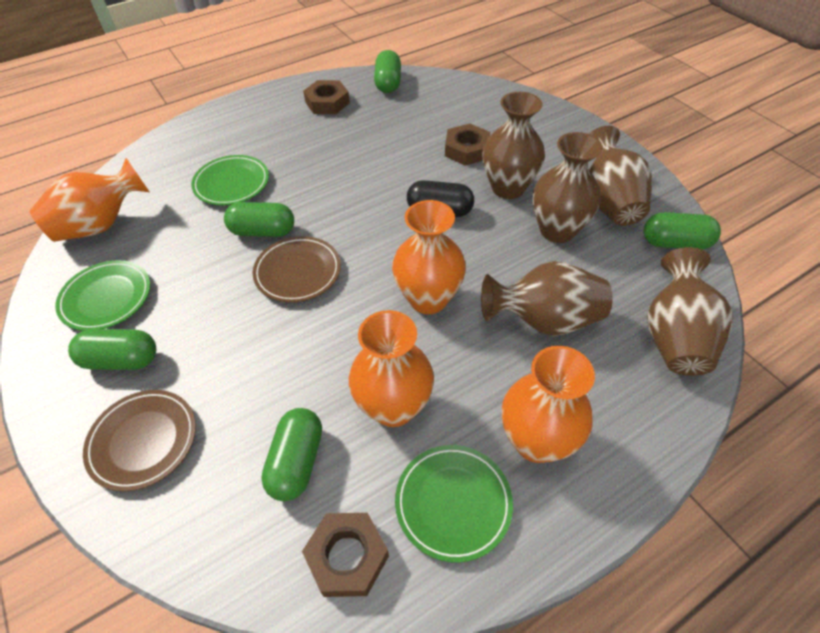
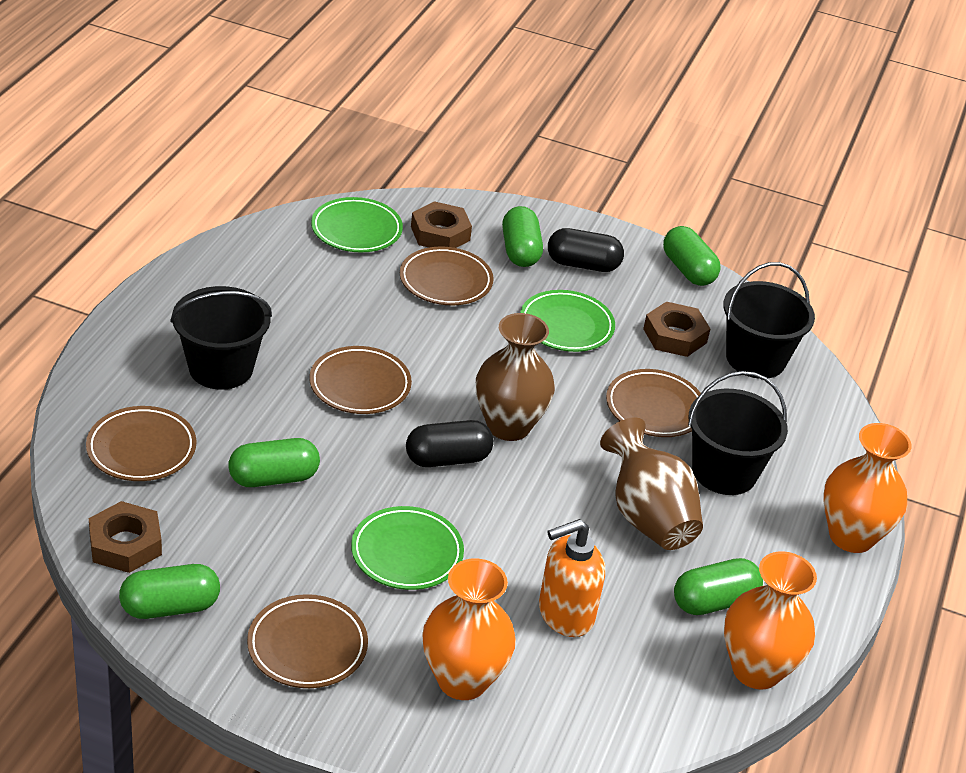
black bucket: none = 0 -> [170,286,272,390] [688,371,788,495] [723,262,815,379] = 3
black capsule: [407,180,474,217] = 1 -> [406,420,494,467] [548,228,624,272] = 2
brown plate: [83,390,196,491] [253,236,341,303] = 2 -> [86,406,196,481] [247,594,368,688] [309,346,412,414] [400,246,494,305] [606,369,701,437] = 5
brown vase: [481,261,613,336] [482,92,545,199] [533,132,603,243] [589,126,652,226] [647,247,733,376] = 5 -> [476,313,555,441] [600,417,703,550] = 2
orange soap dispenser: none = 0 -> [539,519,605,637] = 1
orange vase: [29,158,149,242] [349,310,434,427] [392,200,466,314] [502,346,595,463] = 4 -> [422,558,516,700] [724,551,817,690] [823,423,912,553] = 3

